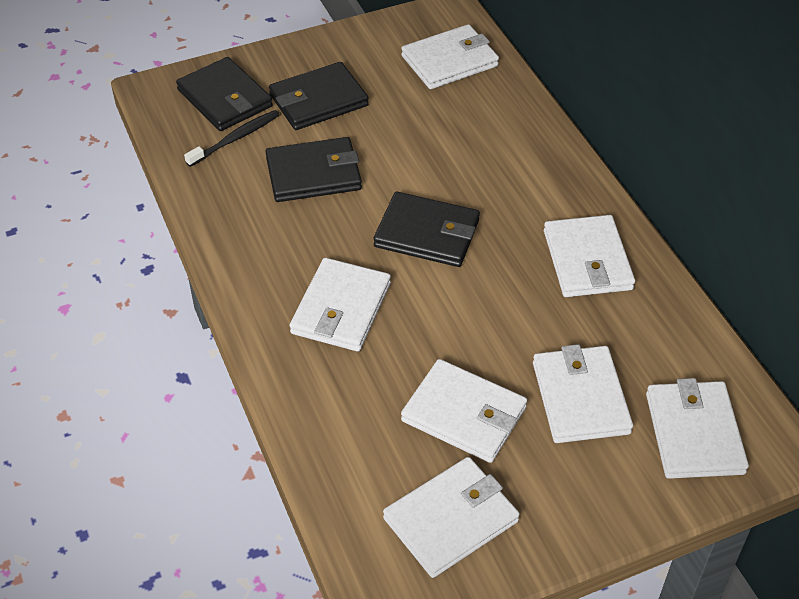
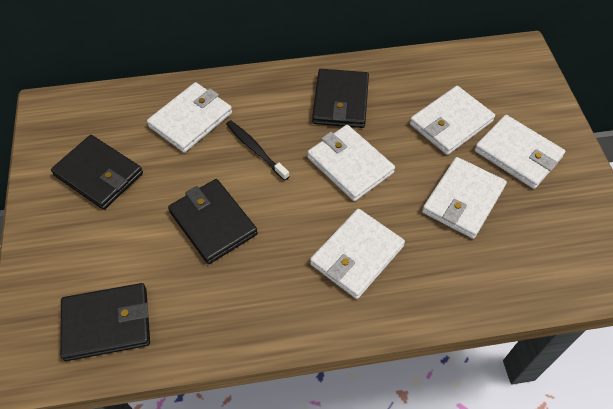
white wallet: [290,258,391,352] [383,457,520,578] [401,24,499,89] [401,359,527,463] [533,344,633,443] [544,215,635,297] [646,378,749,479] = 7 -> [147,82,232,153] [307,125,395,201] [310,209,405,299] [410,86,495,155] [422,157,507,239] [474,115,565,189] = 6

